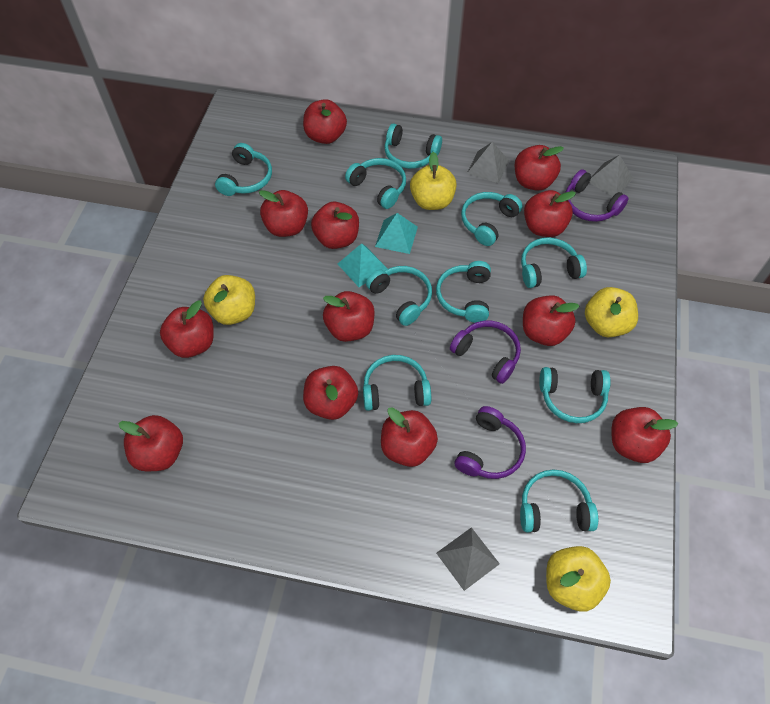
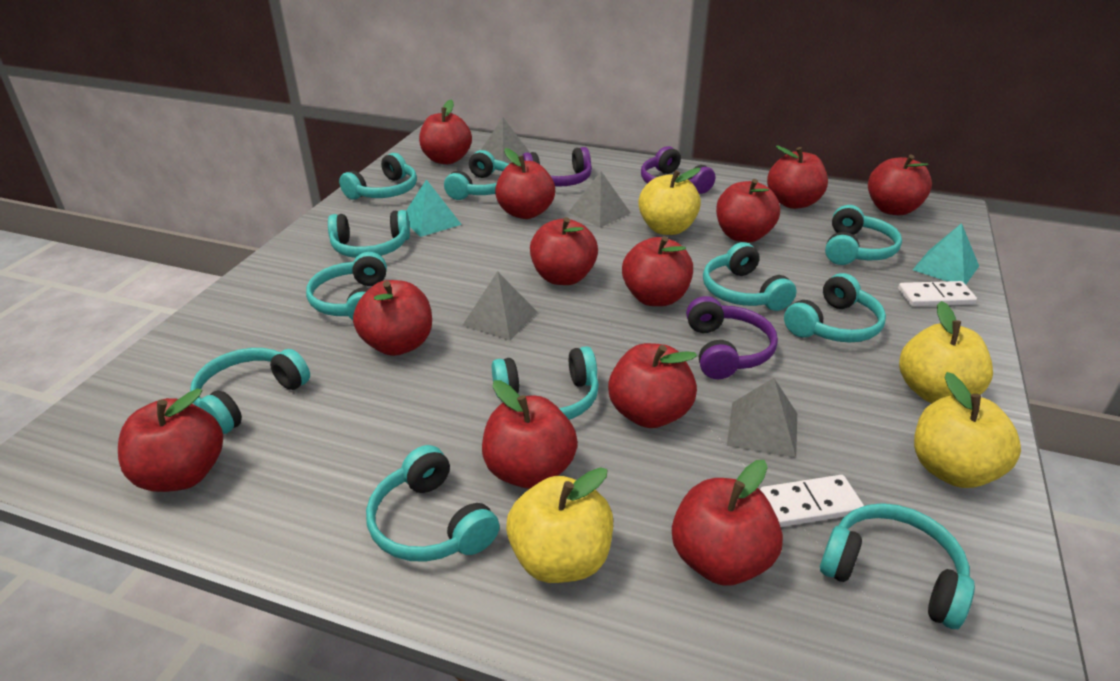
grey pyramid: [436,527,500,591] [467,142,509,183] [589,155,634,196] = 3 -> [462,271,537,341] [481,118,530,164] [569,171,631,228] [727,378,797,458] = 4
turquoise headphones: [215,143,272,196] [345,158,406,209] [363,355,431,411] [366,266,432,326] [385,124,442,169] [436,261,491,323] [461,192,522,246] [520,470,598,532] [521,237,587,288] [539,367,611,423] = 10 -> [190,348,310,434] [306,252,387,320] [328,210,410,258] [339,153,417,200] [366,445,500,562] [444,150,509,200] [492,346,599,420] [703,242,797,311] [784,273,886,342] [820,503,975,629] [825,205,902,265] = 11
white domino: none = 0 -> [760,475,864,527] [898,281,977,306] = 2

